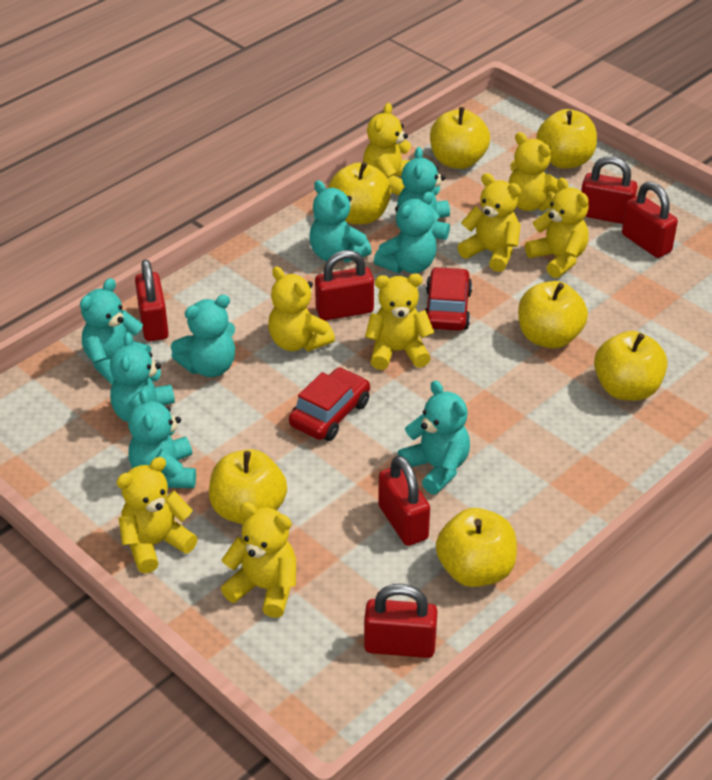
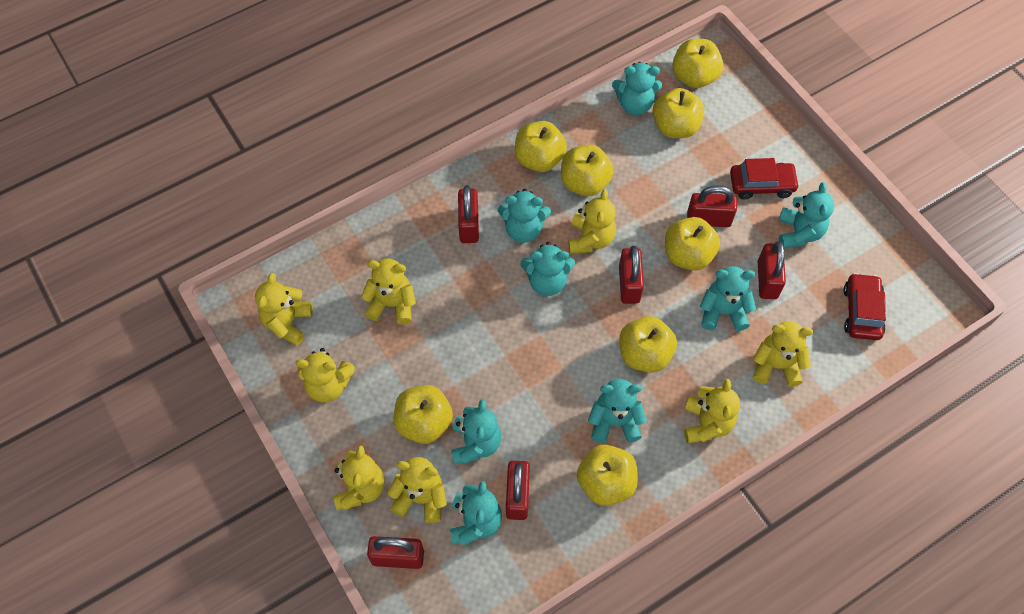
yellow apple: [209,449,287,525] [329,162,391,225] [430,107,490,169] [436,508,517,587] [518,281,588,349] [536,109,597,169] [594,331,667,401] = 7 -> [393,385,453,444] [515,121,567,172] [561,145,614,196] [577,444,638,506] [619,316,677,373] [652,88,704,138] [665,217,720,270] [672,39,723,88] = 8

